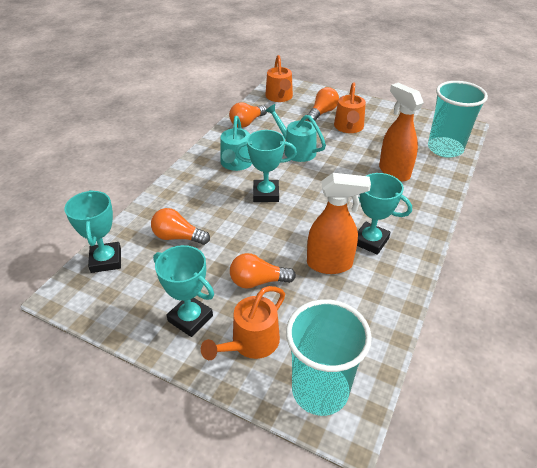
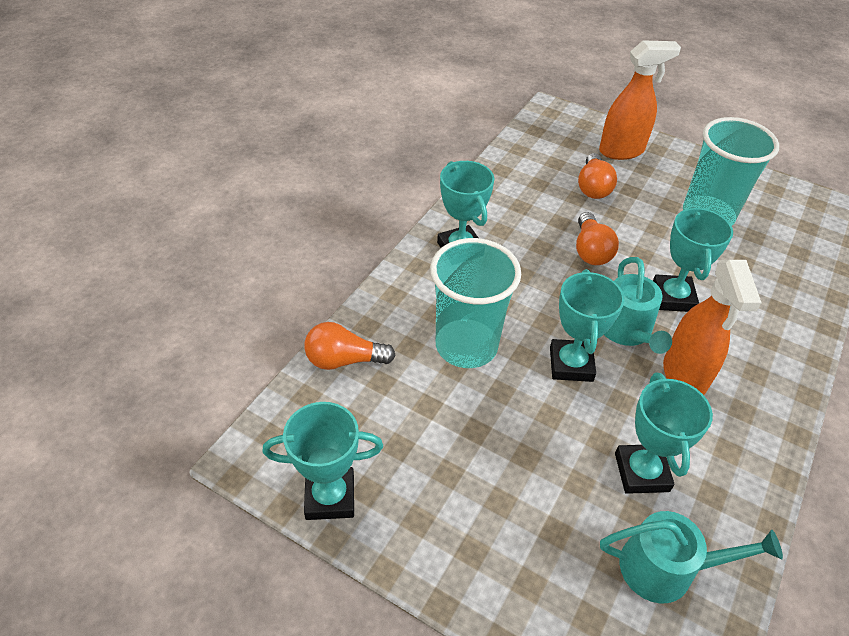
orange light bulb: [151,208,210,245] [229,102,267,128] [230,253,296,289] [307,87,339,122] = 4 -> [304,322,396,370] [576,212,619,265] [578,153,617,199] = 3
orange watering can: [201,286,285,360] [265,55,293,102] [334,82,366,133] = 3 -> none = 0
turquoise trophy: [64,190,121,273] [153,245,214,337] [235,130,297,202] [357,173,412,255] = 4 -> [262,402,383,520] [437,161,494,248] [550,269,624,382] [615,373,713,494] [653,207,733,312] = 5

